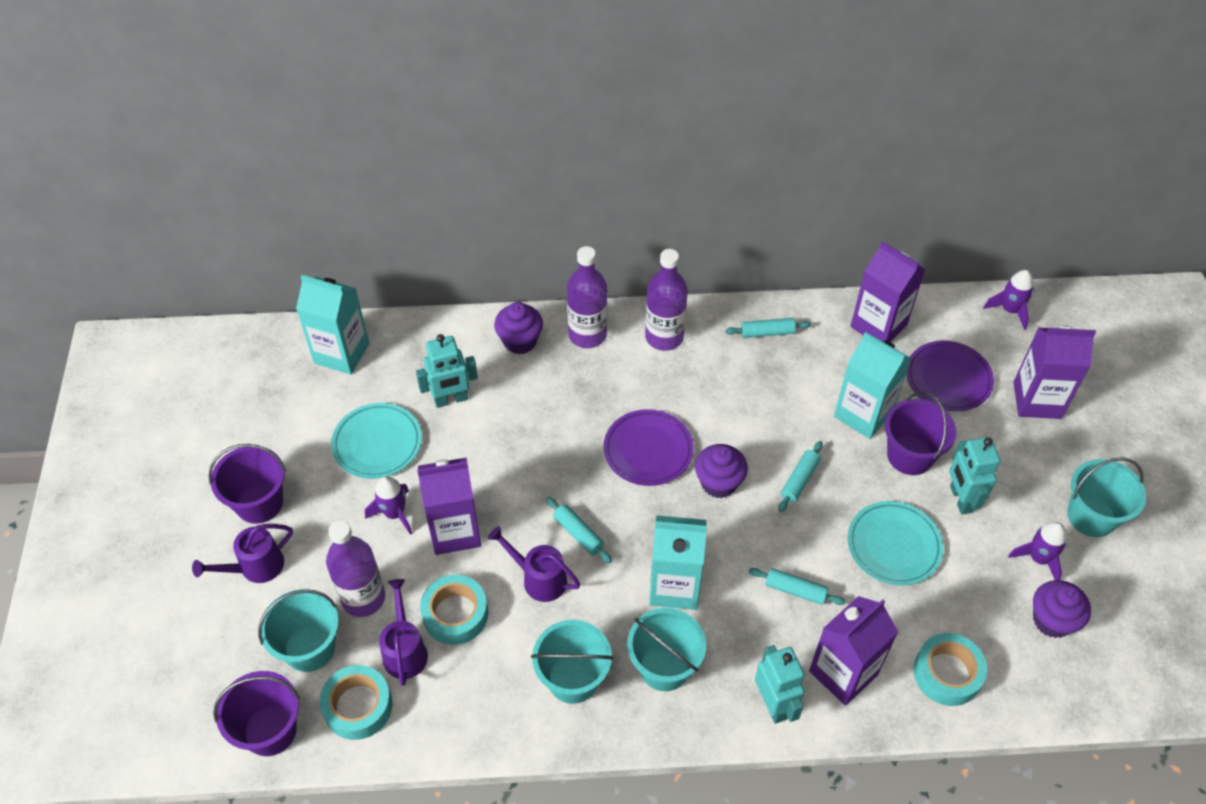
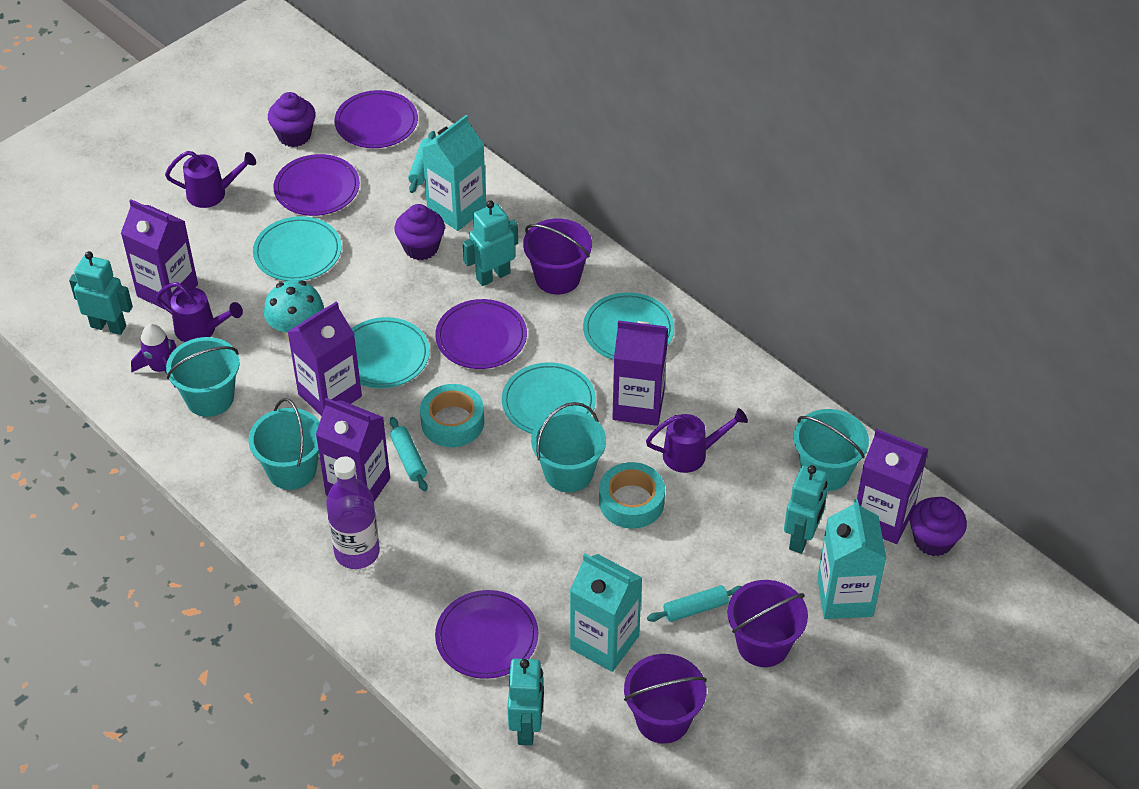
purple bottle: [326,520,385,617] [567,246,607,348] [645,249,688,351] = 3 -> [326,457,380,569] = 1
purple carton: [417,458,481,555] [809,596,898,706] [850,241,926,342] [1013,326,1096,419] = 4 -> [121,199,198,309] [288,301,362,416] [316,398,390,501] [612,320,668,426] [857,429,928,544] = 5
purple plate: [603,409,694,486] [906,341,994,411] = 2 -> [273,154,360,216] [335,90,418,148] [435,299,527,369] [435,590,538,679] = 4
purple rocket: [365,476,412,535] [983,270,1034,330] [1008,522,1067,580] = 3 -> [131,323,177,387] = 1
turquoise mushroom: none = 0 -> [264,280,324,341] = 1
turquoise plate: [331,403,422,479] [847,501,943,586] = 2 -> [253,216,342,281] [351,317,430,388] [502,362,596,434] [583,292,674,360] = 4
turquoise robot: [416,334,478,408] [755,645,805,724] [949,437,1000,514] = 3 -> [69,251,133,335] [463,200,518,286] [508,659,544,745] [784,465,828,554] = 4
turquoise rolling pin: [546,497,612,563] [725,318,811,338] [749,568,845,605] [778,441,823,512] = 4 -> [390,417,428,491] [408,131,436,193] [647,585,742,622] = 3
turquoise tape: [319,665,392,740] [420,575,488,645] [913,633,987,706] = 3 -> [420,384,484,447] [599,462,665,529] = 2

